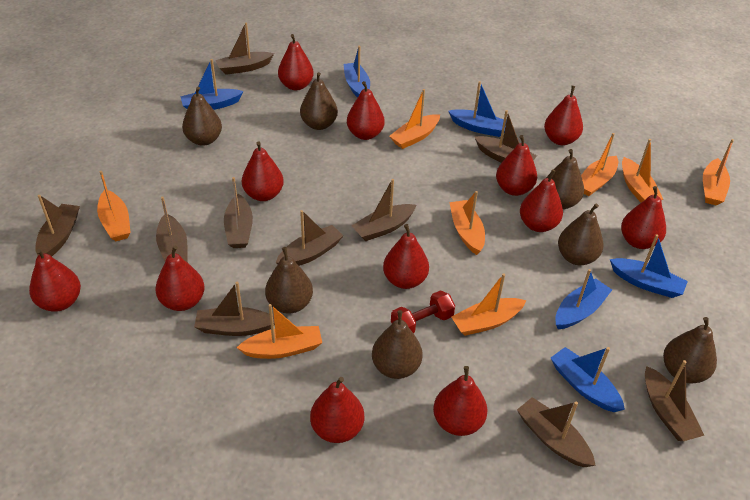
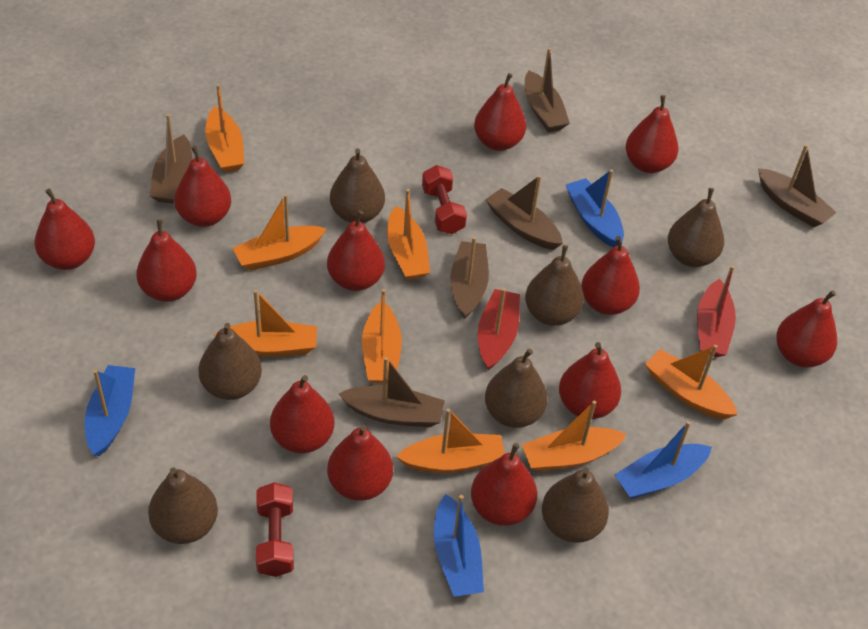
blue boat: [180,59,244,110] [343,45,370,98] [448,81,506,137] [551,347,625,412] [555,269,612,329] [610,234,688,298] = 6 -> [85,365,135,456] [434,494,484,597] [566,169,624,247] [615,421,712,499] = 4
brown boat: [35,195,80,256] [156,197,188,262] [194,281,275,336] [215,22,274,75] [224,177,253,248] [276,210,343,266] [351,179,416,241] [475,110,537,163] [517,397,596,467] [645,360,704,441] = 10 -> [149,114,192,204] [339,357,445,427] [450,237,489,319] [485,175,563,250] [525,48,570,132] [758,144,837,227] = 6
red boat: none = 0 -> [478,288,520,370] [697,265,736,357] = 2
red dumbbell: [391,291,455,334] = 1 -> [256,482,294,577] [422,165,467,234] = 2

